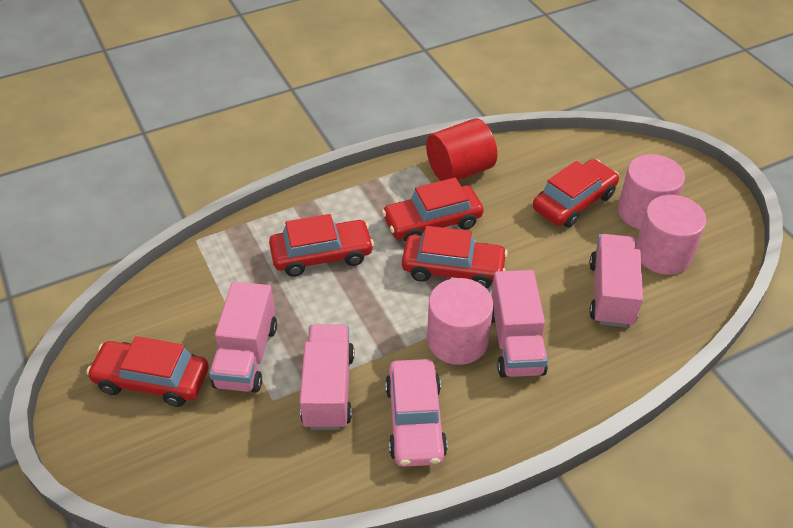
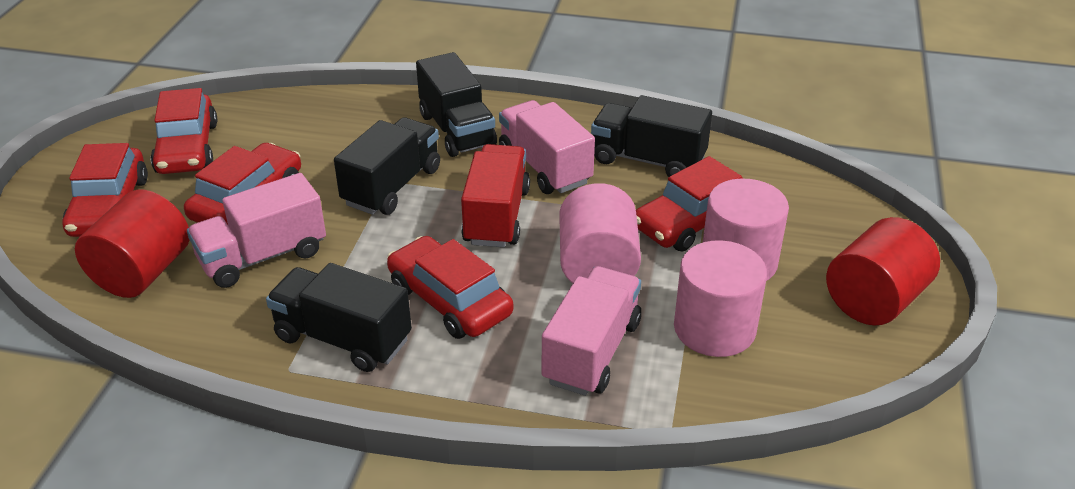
black truck: none = 0 -> [266,263,412,372] [334,117,440,215] [416,52,497,157] [591,95,712,177] = 4
pink car: [385,359,448,467] = 1 -> none = 0
pink truck: [209,282,277,393] [299,325,354,430] [491,270,548,378] [589,234,643,328] = 4 -> [187,173,326,288] [499,100,595,194] [542,266,641,396] = 3
red cylinder: [426,118,497,181] = 1 -> [75,189,189,298] [826,217,940,326] = 2
red truck: none = 0 -> [461,144,530,247] = 1

